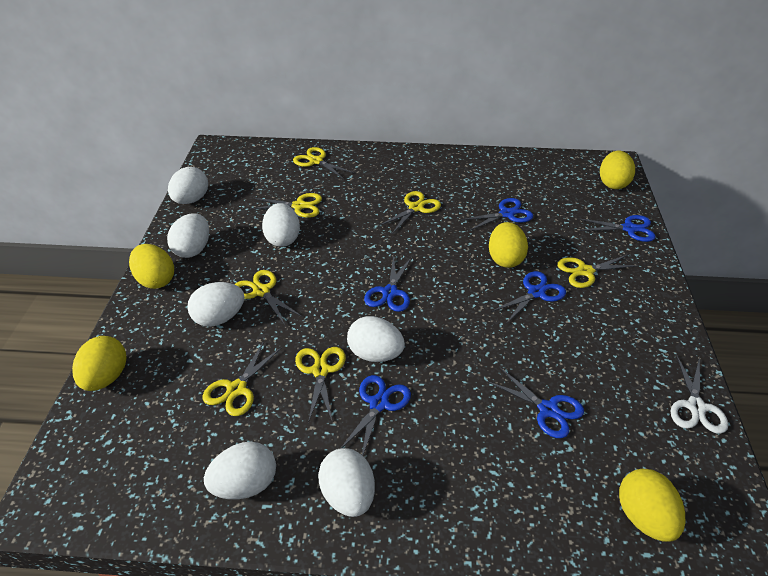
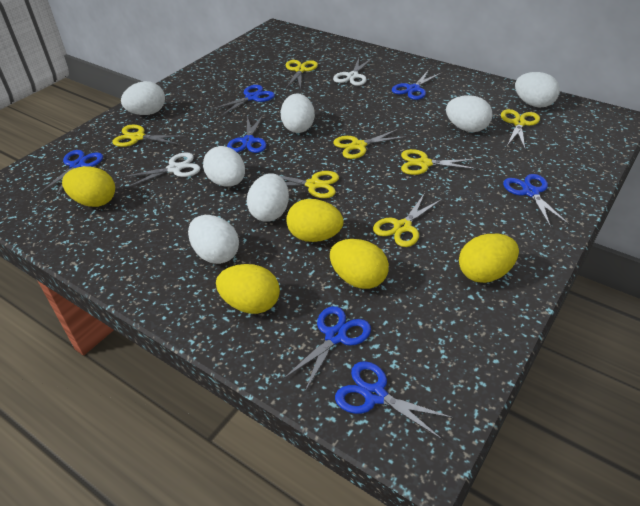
blue scissors: [341,375,411,455] [364,256,412,312] [460,198,533,231] [486,367,584,438] [491,271,566,324] [578,215,656,242] = 6 -> [39,150,103,197] [212,85,275,116] [227,115,266,153] [283,306,371,392] [335,361,453,440] [392,71,441,100] [503,174,570,228] = 7
white scissors: [670,354,728,434] = 1 -> [122,152,200,188] [333,58,372,86] = 2

